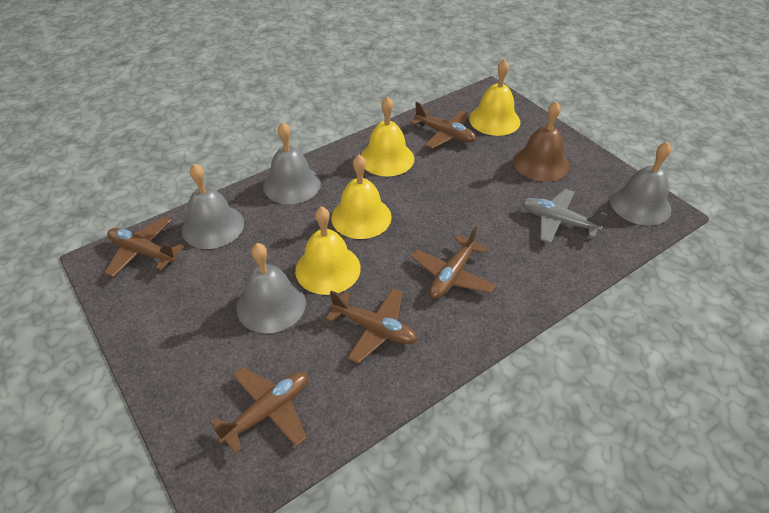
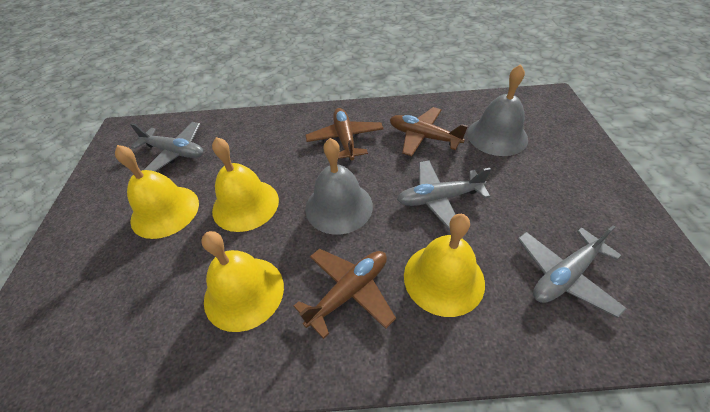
brown bell: [513,101,569,182] = 1 -> none = 0
brown plane: [104,217,184,277] [211,367,308,454] [325,288,417,364] [410,102,476,149] [411,226,496,299] = 5 -> [294,249,396,339] [305,108,384,161] [390,107,468,156] = 3
grey bell: [182,164,244,249] [237,243,306,333] [263,122,321,204] [610,142,671,226] = 4 -> [305,138,373,235] [467,64,528,156] = 2
grey plane: [522,189,607,243] = 1 -> [130,122,203,172] [397,161,491,230] [518,225,627,318] = 3

